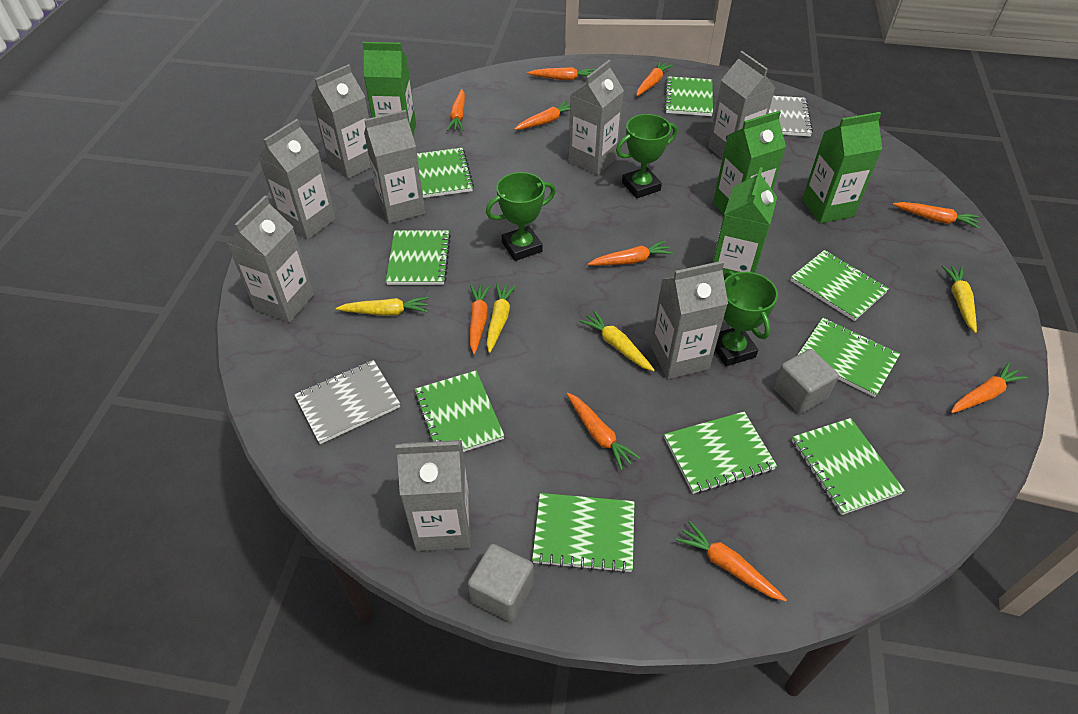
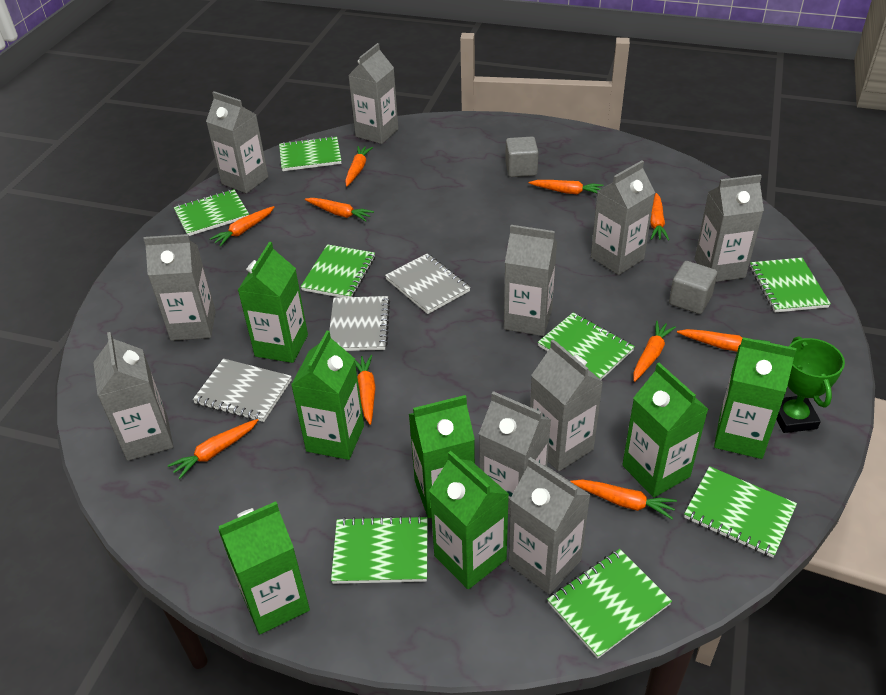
green carton: [363,42,416,135] [713,111,786,214] [713,167,777,276] [802,112,882,223] = 4 -> [218,501,310,634] [238,242,308,363] [291,330,364,460] [409,395,475,518] [429,451,509,589] [622,363,708,497] [714,337,797,459] = 7
green notebook: [386,230,451,285] [414,371,504,452] [417,148,474,198] [532,493,635,573] [664,76,713,116] [664,412,777,494] [790,250,889,321] [792,418,905,515] [798,318,900,397] = 9 -> [174,189,249,236] [279,136,342,171] [300,244,375,297] [331,515,428,584] [538,313,635,380] [547,549,672,659] [684,466,797,558] [750,258,831,312] = 8
green trophy: [486,172,555,261] [616,114,677,198] [715,271,778,366] = 3 -> [776,336,845,433] = 1
grey carton: [227,196,314,323] [258,119,336,240] [311,64,371,179] [364,110,425,224] [395,440,470,551] [568,60,624,175] [651,261,728,379] [708,51,775,159] = 8 -> [93,332,173,461] [143,234,216,341] [206,91,268,193] [348,43,398,144] [479,391,551,515] [504,225,557,336] [508,457,590,595] [530,339,603,471] [591,160,655,275] [695,174,764,282] = 10
grey notebook: [294,360,400,444] [768,96,813,136] = 2 -> [193,358,292,422] [329,296,390,351] [385,253,471,314] = 3
yellow carrot: [336,297,429,316] [487,283,517,353] [579,310,655,372] [942,265,977,333] = 4 -> none = 0

